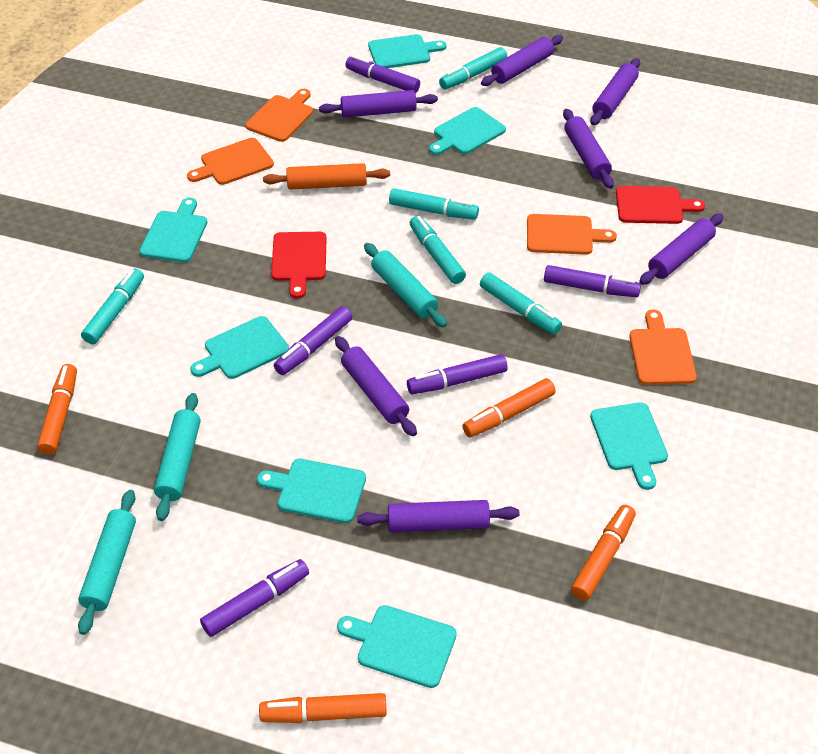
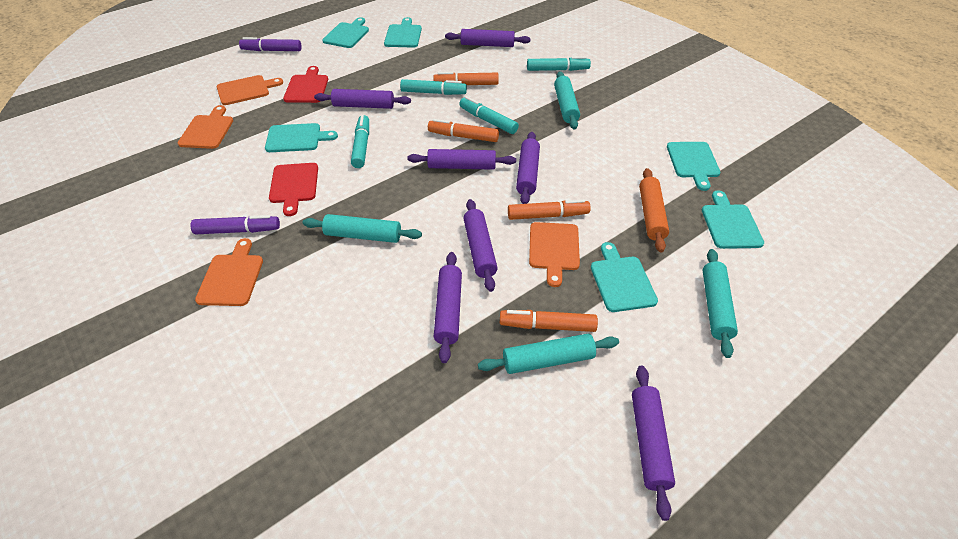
purple marker: [200,559,309,637] [274,306,352,375] [345,55,420,93] [407,354,507,394] [544,265,641,297] = 5 -> [191,215,280,234] [239,37,302,51] = 2
turquoise cutting board: [140,198,207,262] [190,316,289,379] [257,459,366,523] [337,605,457,688] [368,34,447,68] [429,107,506,155] [590,402,668,490] = 7 -> [265,123,338,152] [322,17,369,48] [384,17,422,48] [591,242,658,312] [667,142,721,191] [702,190,764,249] = 6
turquoise marker: [81,268,144,344] [389,188,479,220] [410,216,466,284] [439,47,507,89] [480,273,562,334] = 5 -> [351,115,369,168] [400,79,467,95] [459,96,519,134] [527,56,591,71] = 4
turquoise rolling pin: [78,490,136,635] [154,393,201,521] [364,243,447,328] = 3 -> [303,214,422,243] [478,334,619,374] [554,71,580,130] [702,249,738,358] = 4

